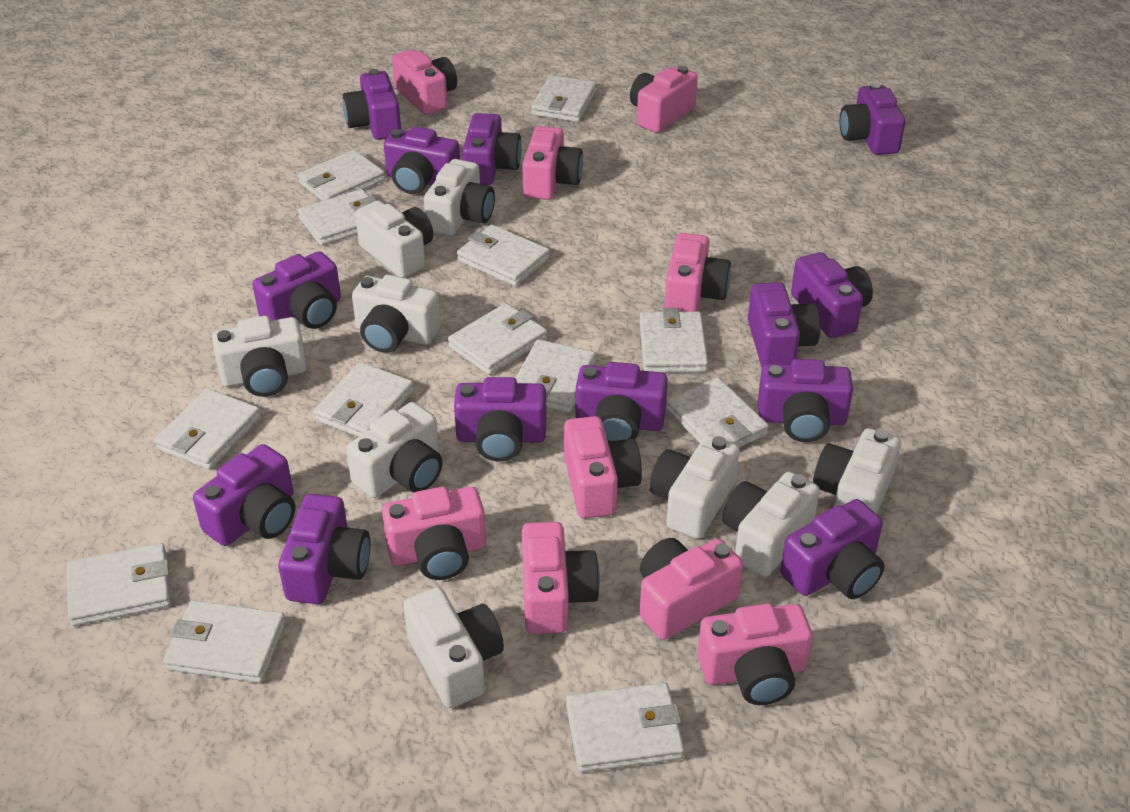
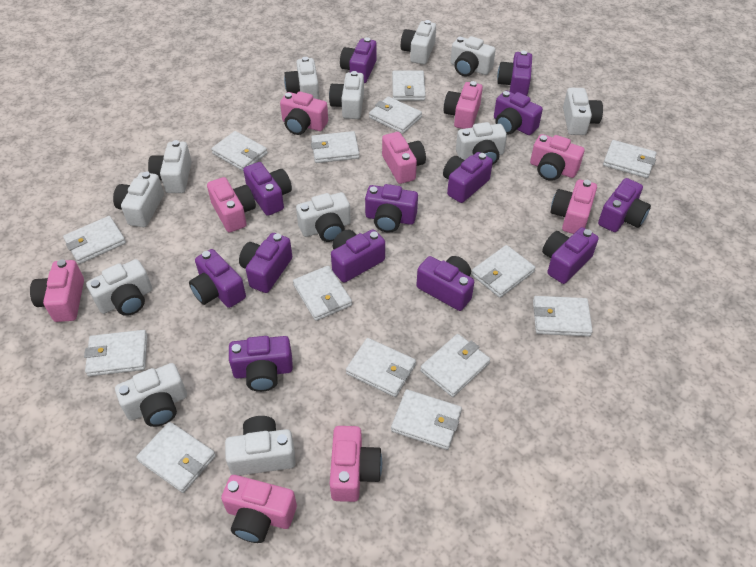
white camera: [212,316,307,397] [346,402,443,498] [352,275,441,353] [355,200,433,278] [403,587,504,708] [424,159,495,236] [650,435,740,539] [722,472,820,577] [813,428,901,514] = 9 -> [86,259,152,316] [113,172,164,227] [115,363,187,427] [148,140,192,193] [225,416,296,476] [284,57,319,99] [296,192,351,242] [329,71,364,119] [401,20,436,64] [451,36,496,76] [456,122,507,165] [563,88,603,135] = 12
white wallet: [67,543,171,626] [154,388,261,470] [163,601,286,683] [298,150,385,201] [298,189,377,246] [313,362,414,437] [448,303,547,375] [457,225,550,286] [515,339,596,413] [531,75,596,122] [566,683,684,773] [640,308,708,372] [666,377,769,448] = 13 -> [63,216,126,264] [84,330,148,376] [136,422,216,493] [211,131,268,171] [293,265,352,321] [311,131,360,163] [346,338,416,397] [369,96,422,134] [391,389,462,450] [392,71,426,101] [420,334,490,397] [471,245,535,298] [533,296,593,336] [603,140,657,178] = 14

